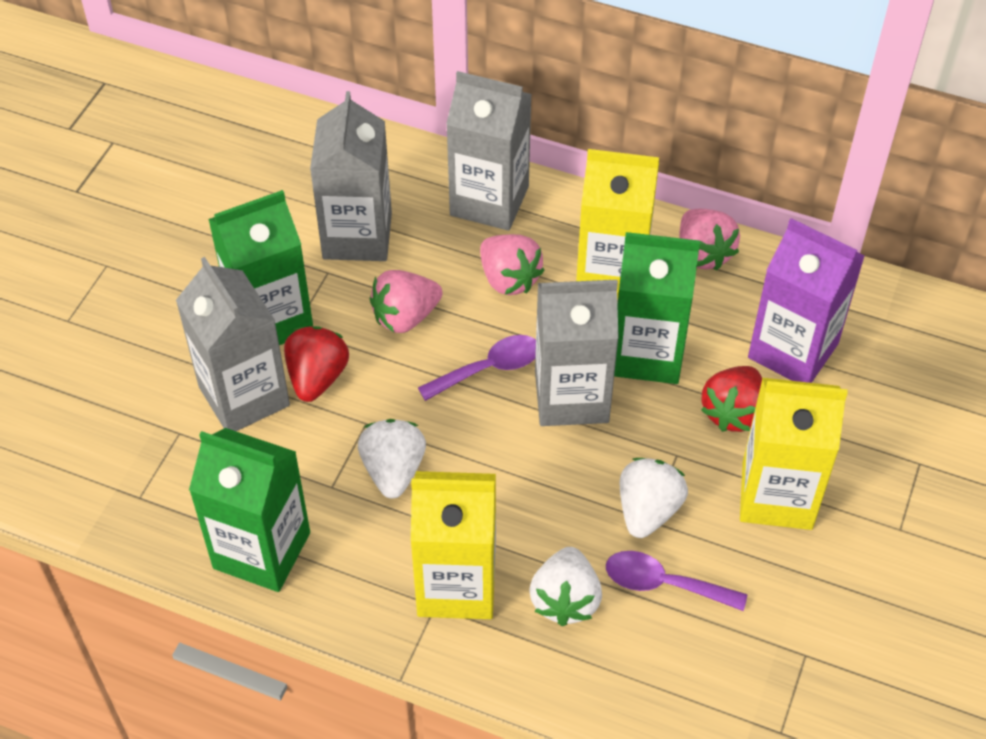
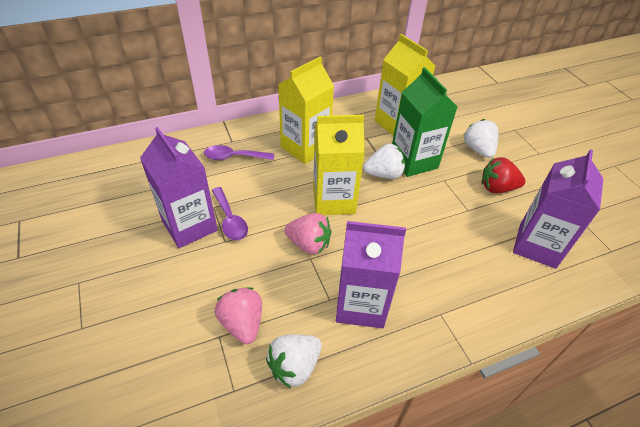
green carton: [189,428,310,592] [208,190,313,345] [614,232,700,384] = 3 -> [392,67,457,177] = 1
grey carton: [176,257,290,431] [310,91,392,261] [446,71,532,231] [535,280,619,426] = 4 -> none = 0
pink strawberry: [370,270,443,333] [480,234,545,295] [679,209,740,271] = 3 -> [215,287,262,344] [284,213,331,255] = 2
purple carton: [748,218,865,383] = 1 -> [140,127,218,248] [336,221,406,328] [513,149,603,269] = 3
red strawberry: [284,326,349,402] [701,366,762,432] = 2 -> [482,157,526,193] = 1

